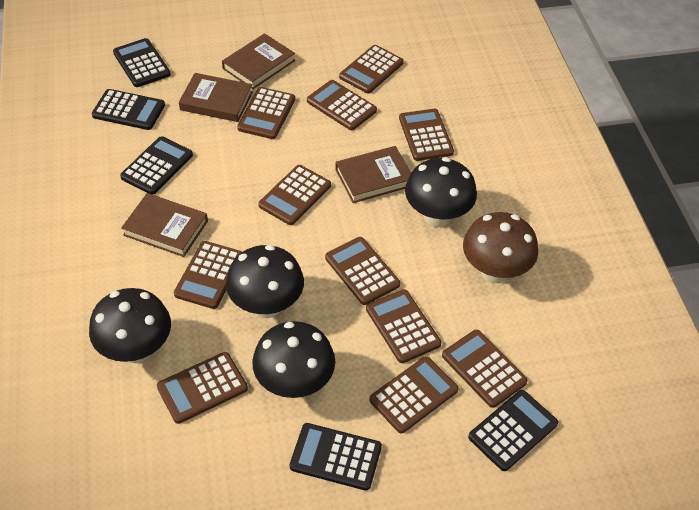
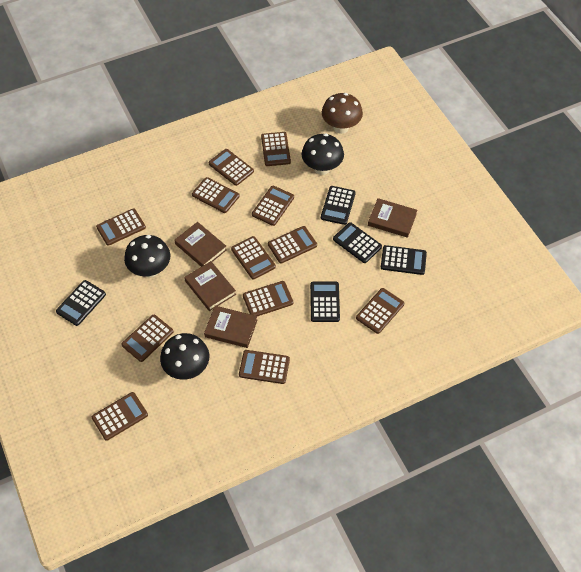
black mushroom: [89,288,171,363] [226,245,304,318] [252,321,335,398] [405,157,477,227] = 4 -> [124,235,170,278] [160,333,209,380] [302,133,344,175] = 3
brown calculator: [157,352,248,424] [174,241,242,309] [237,87,295,139] [258,165,331,225] [307,80,377,130] [325,237,400,305] [339,45,404,93] [366,289,441,363] [369,356,459,433] [399,109,454,161] [442,330,528,408] = 11 -> [92,392,148,441] [96,209,146,246] [122,315,174,362] [192,177,240,213] [209,149,254,186] [231,236,276,280] [239,350,290,384] [243,281,293,316] [252,186,294,226] [261,132,291,166] [268,226,317,264] [356,288,404,334] = 12

